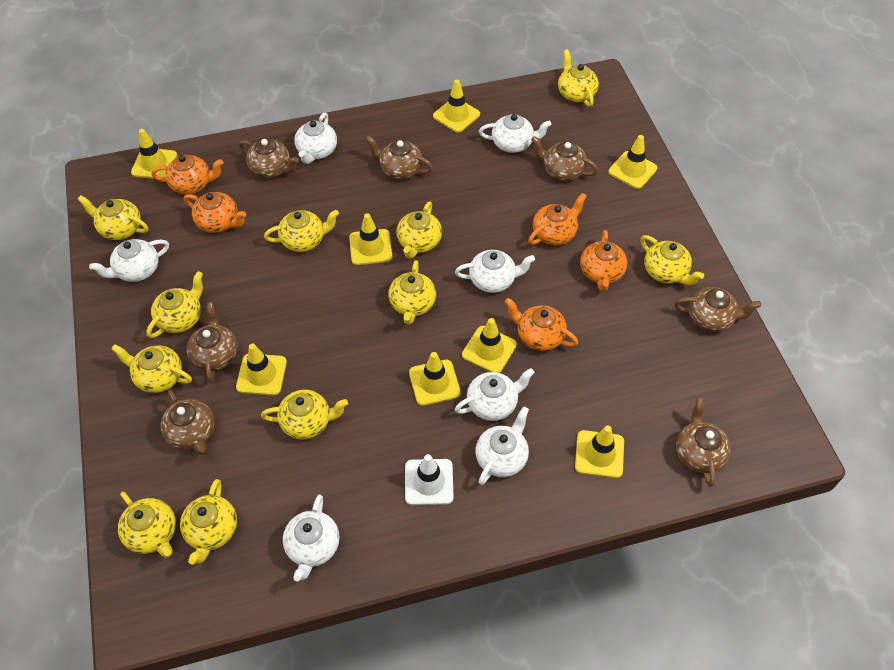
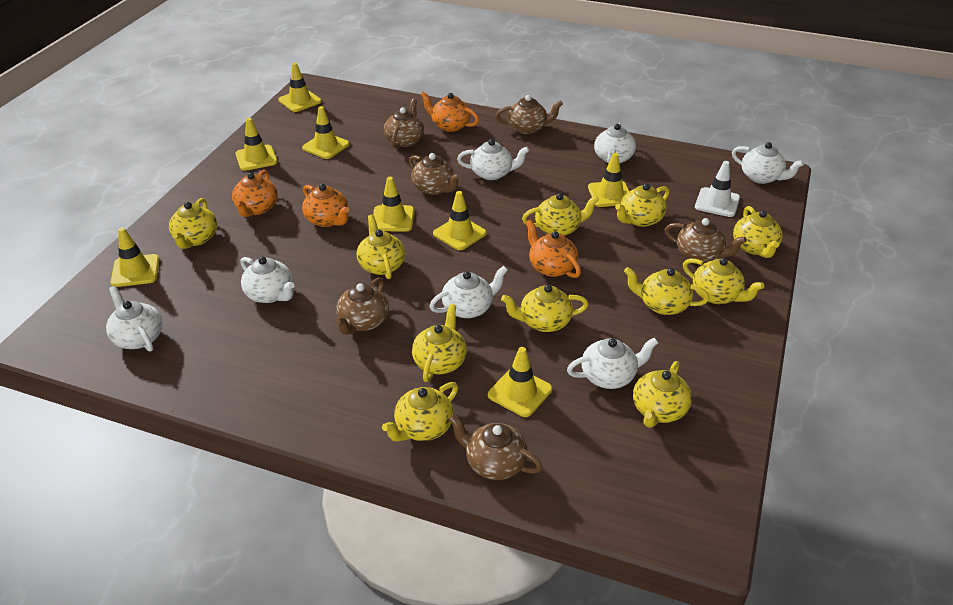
brown teapot: [160,390,214,455] [187,302,238,382] [239,138,299,178] [366,136,433,180] [531,136,598,181] [675,287,761,332] [676,398,731,487] = 7 -> [335,277,389,335] [384,98,424,148] [409,153,461,195] [448,414,543,480] [496,95,563,134] [664,218,747,263] = 6
orange teapot: [151,155,224,194] [184,192,246,233] [505,298,578,351] [528,193,587,245] [580,230,627,292] = 5 -> [232,170,278,217] [302,184,349,227] [421,92,479,132] [526,219,581,278] = 4

